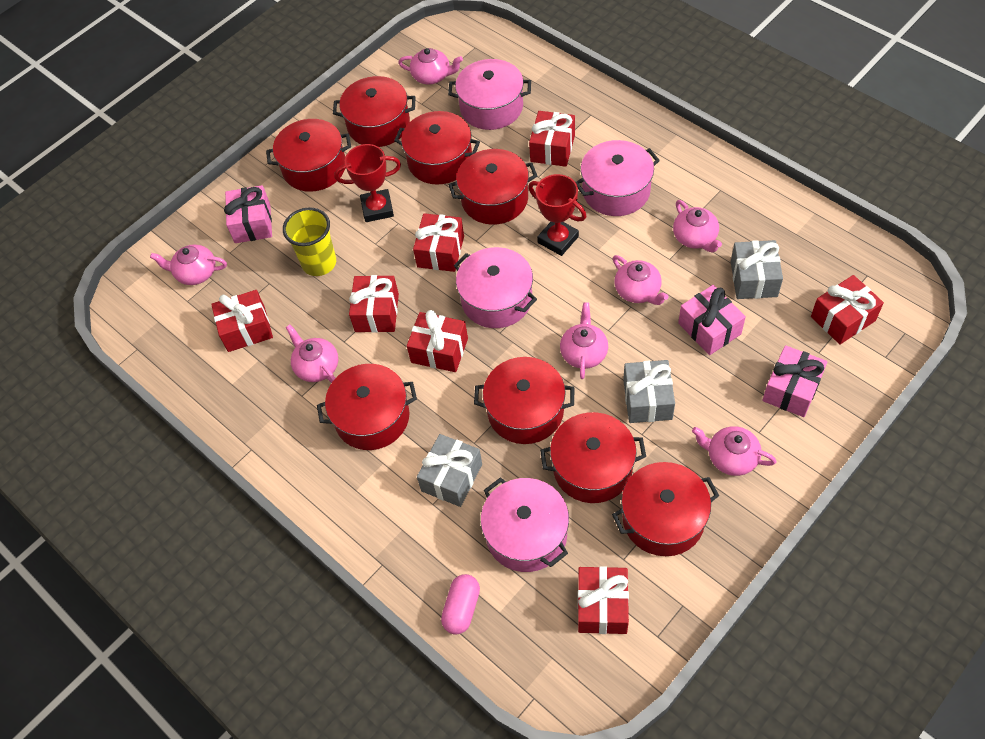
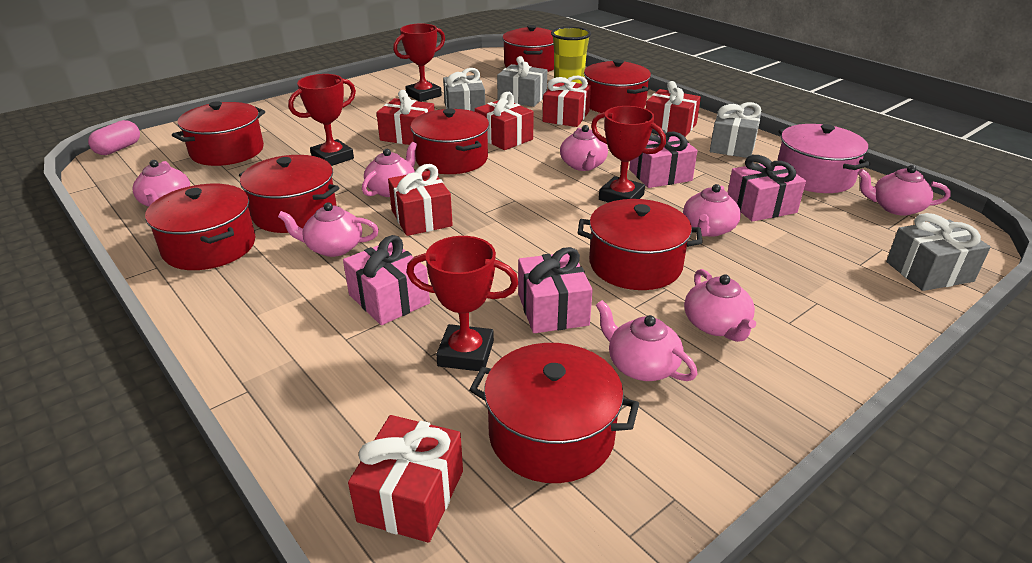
grey gift: [417,434,482,507] [623,360,675,423] [731,240,783,299] = 3 -> [443,68,485,112] [497,56,547,107] [710,102,762,158] [886,213,991,291] = 4
pink gift: [224,185,272,243] [678,285,746,355] [762,345,827,417] = 3 -> [343,235,430,325] [518,247,593,333] [629,128,697,188] [727,155,806,222] = 4
pink pot: [448,59,531,130] [453,247,537,328] [481,477,569,572] [576,140,660,216] = 4 -> [777,124,871,193] = 1
pink teapot: [150,244,227,285] [285,325,338,383] [398,48,463,84] [560,302,608,379] [613,255,668,305] [673,200,722,253] [692,426,777,476] = 7 -> [133,160,190,207] [278,202,379,257] [362,142,417,197] [560,125,608,171] [596,300,698,381] [683,184,741,237] [684,269,756,342] [858,165,951,216] = 8
red gift: [211,290,273,352] [349,275,399,333] [407,310,468,372] [413,213,464,272] [529,111,575,167] [578,566,629,634] [811,275,884,345] = 7 -> [348,415,463,543] [376,90,435,145] [388,164,453,236] [475,92,534,150] [543,76,591,127] [646,81,701,137] = 6
red trophy: [334,144,401,222] [528,174,586,256] = 2 -> [288,74,356,166] [393,24,445,102] [407,236,519,371] [591,106,666,203] = 4

